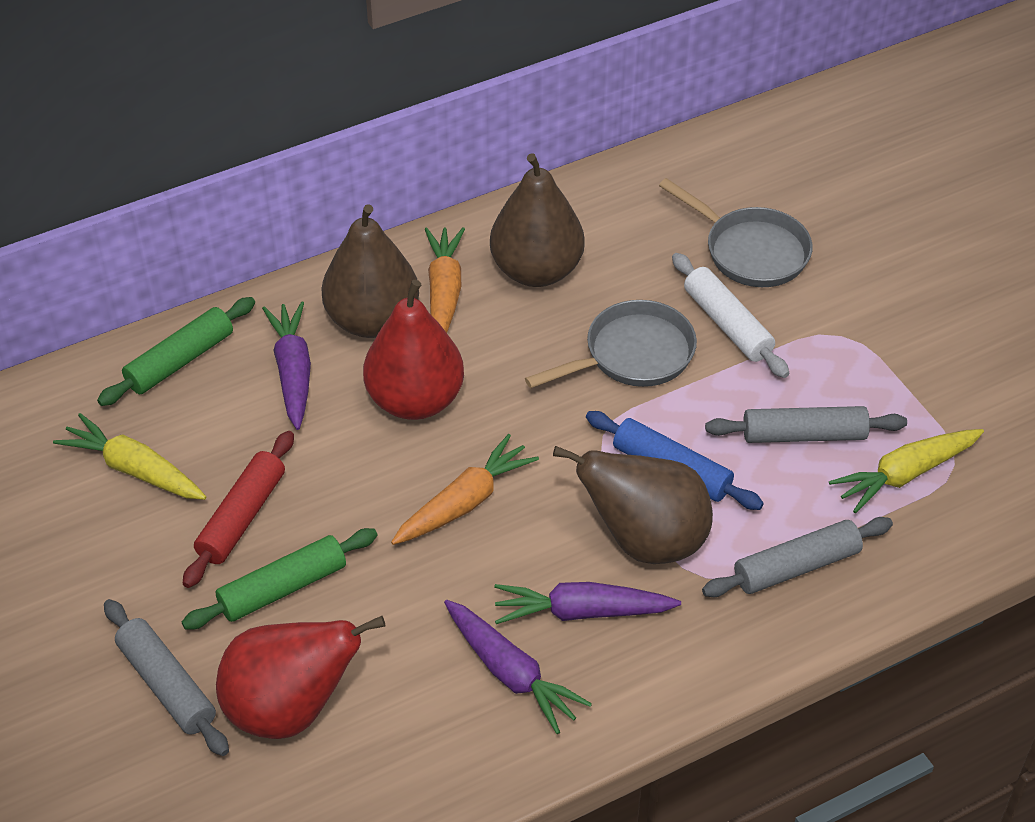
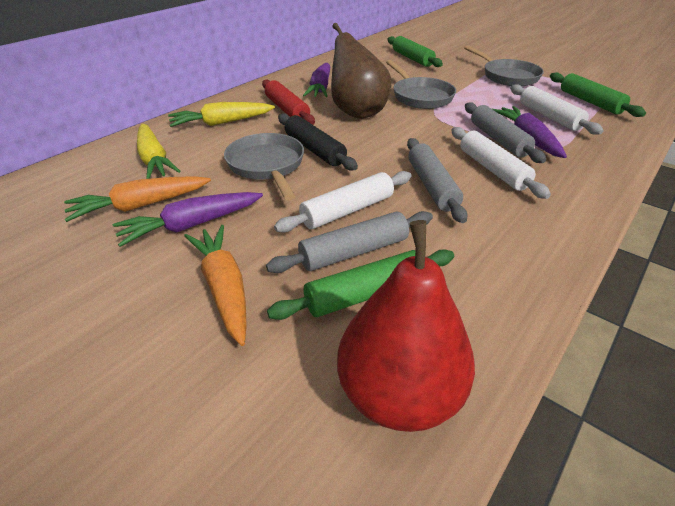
black rolling pin: none = 0 -> [278,113,358,171] = 1
blue rolling pin: [586,411,764,510] = 1 -> none = 0
brown pear: [321,204,419,338] [490,153,585,287] [553,446,713,564] = 3 -> [331,23,391,119] = 1
green rolling pin: [97,297,255,406] [182,528,378,630] = 2 -> [267,250,454,320] [388,36,443,67] [550,72,646,117] = 3
grey pan: [525,300,697,388] [659,178,813,287] = 2 -> [224,133,304,200] [386,60,456,109] [464,45,544,86] = 3
red pear: [216,616,385,739] [363,280,464,420] = 2 -> [337,220,475,432] = 1
white rolling pin: [672,253,789,378] = 1 -> [274,171,411,233] [451,127,551,199] [510,84,604,135] = 3

